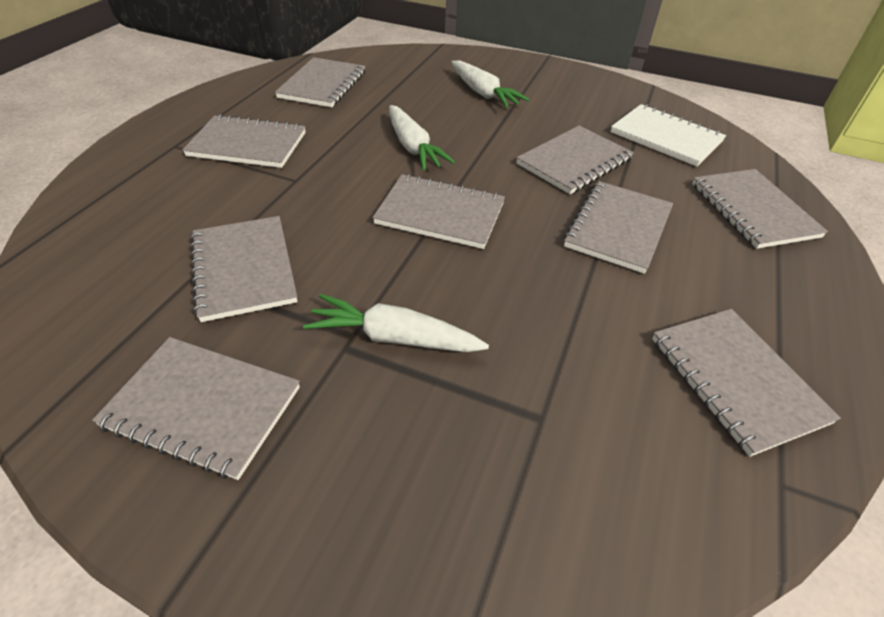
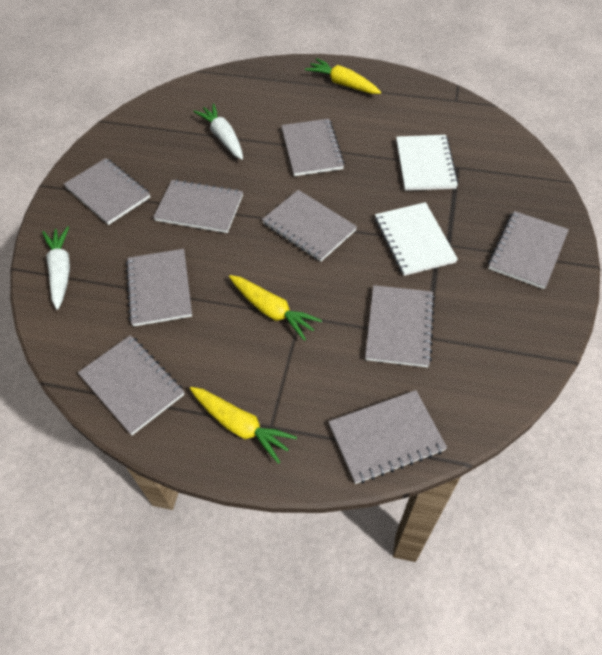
white carrot: [303,294,489,352] [389,105,455,171] [452,61,529,108] = 3 -> [42,226,70,310] [193,103,243,160] = 2
white notebook: [610,104,726,167] = 1 -> [375,202,458,276] [396,135,459,191] = 2
yellow carrot: none = 0 -> [190,387,297,464] [229,275,322,341] [305,58,381,94] = 3

